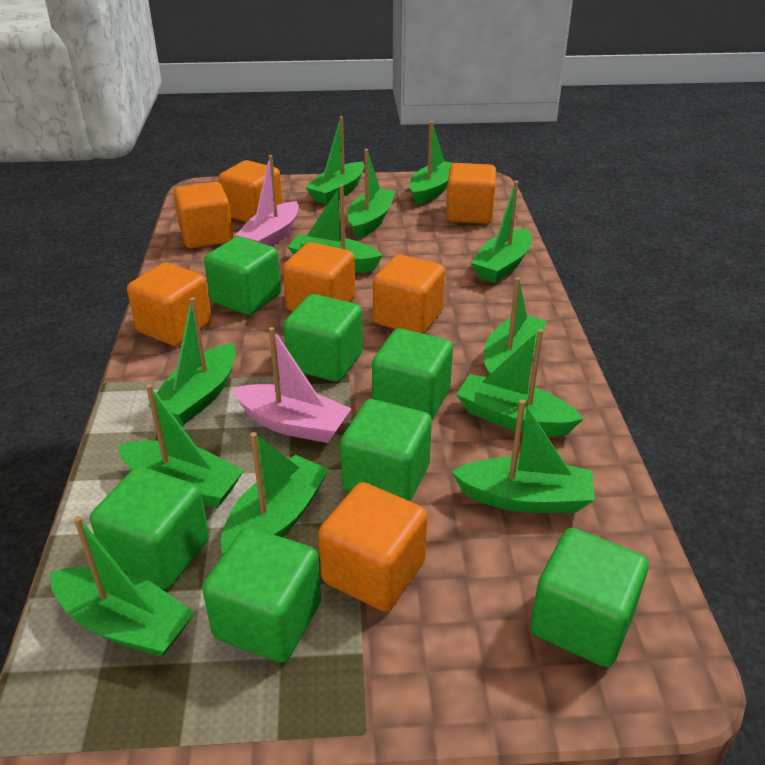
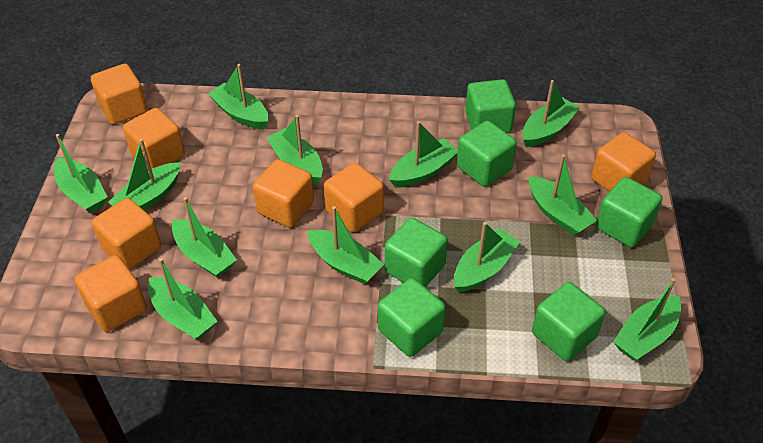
green cube: [90,467,209,589] [202,527,321,663] [204,236,281,315] [283,294,363,382] [340,399,432,502] [372,328,453,420] [530,528,649,667] = 7 -> [378,278,446,357] [385,218,448,287] [457,121,516,187] [465,79,516,133] [532,282,605,361] [596,177,662,247] = 6
pink boat: [232,327,352,443] [236,155,299,246] = 2 -> none = 0

